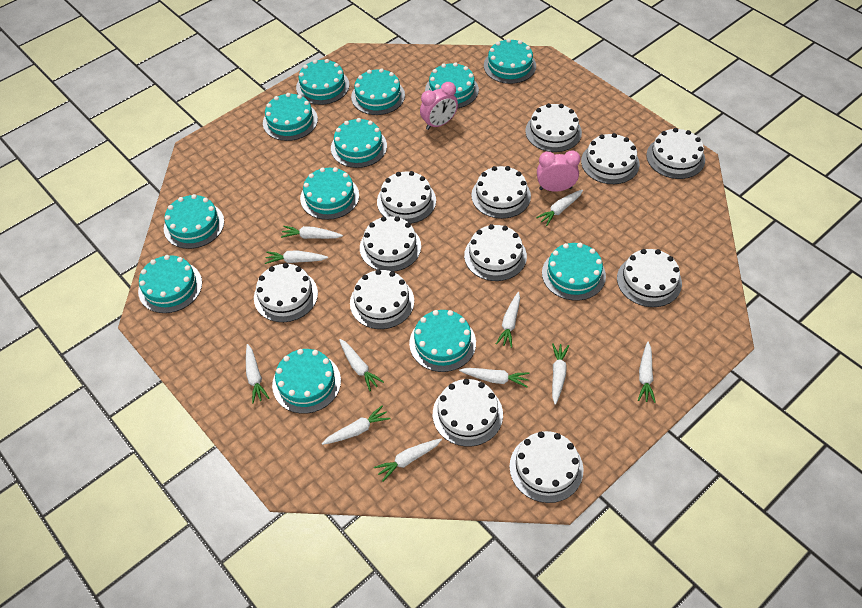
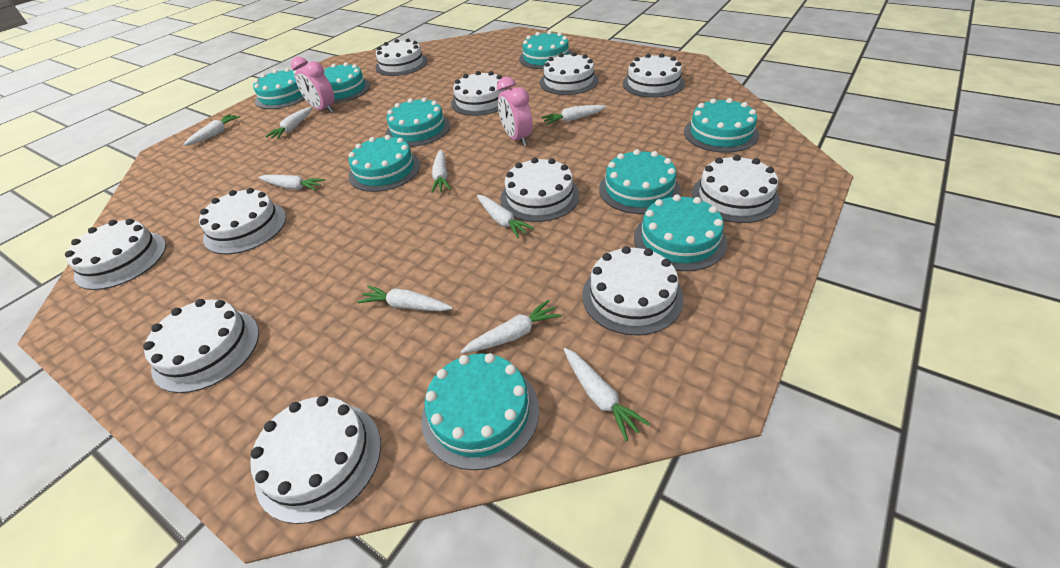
turquoise cake: [138,255,202,313] [164,194,224,249] [263,93,318,141] [272,349,341,414] [296,59,349,105] [300,167,359,220] [331,118,387,168] [351,68,405,115] [409,310,476,372] [425,62,479,108] [484,38,536,84] [542,243,606,301] = 12 -> [253,68,305,109] [324,62,370,103] [348,135,420,192] [386,97,450,147] [421,353,539,470] [519,31,572,69] [599,149,681,214] [634,194,727,271] [684,98,759,153] = 9
white cake: [254,263,318,322] [350,269,414,329] [360,216,421,272] [377,171,436,224] [433,379,503,446] [464,224,527,281] [471,166,531,219] [510,431,584,503] [525,103,582,152] [581,133,640,184] [617,249,682,307] [646,128,705,179] = 12 -> [65,219,166,290] [143,299,259,393] [199,188,286,254] [250,396,381,524] [375,39,428,76] [451,71,506,116] [500,157,580,222] [540,52,599,95] [582,246,684,335] [623,53,685,98] [692,155,780,223] = 11
white carrot: [246,344,269,404] [265,251,328,264] [281,226,343,239] [321,405,391,445] [339,339,384,391] [374,438,442,482] [459,368,529,387] [496,292,520,348] [536,190,583,226] [552,343,569,405] [638,342,656,403] = 11 -> [183,114,240,146] [258,175,325,191] [265,107,312,139] [357,285,453,311] [431,150,451,193] [461,300,562,353] [477,195,535,239] [541,105,607,125] [564,348,650,441] = 9

